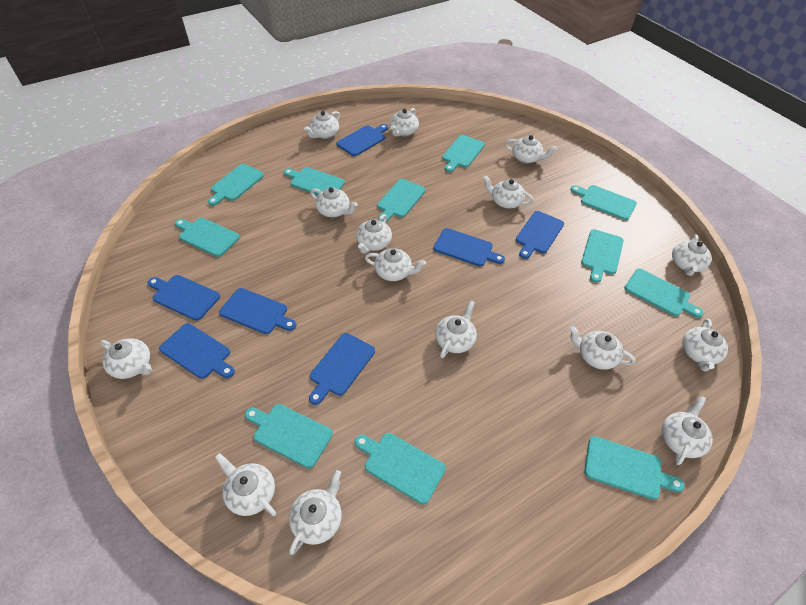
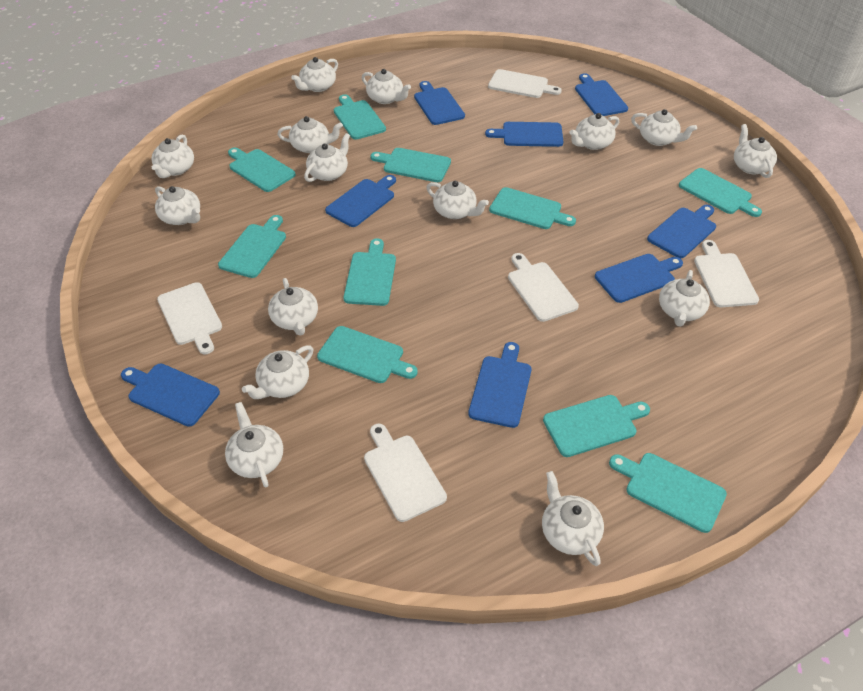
blue cutting board: [148,275,220,321] [159,323,235,379] [219,288,296,334] [309,333,375,405] [337,124,388,156] [433,228,505,267] [516,211,564,259] = 7 -> [121,364,220,427] [325,175,396,227] [414,81,465,125] [468,342,532,428] [485,122,564,147] [575,73,628,116] [595,254,683,303] [647,205,716,258] = 8
turquoise cutting board: [175,218,240,257] [208,164,264,206] [245,404,333,469] [284,167,345,195] [355,433,446,505] [377,179,426,222] [442,135,485,172] [570,185,637,220] [581,229,624,283] [584,436,684,500] [624,269,704,318] = 11 -> [218,215,286,278] [228,148,296,192] [317,326,418,383] [334,94,386,140] [344,238,396,306] [370,148,451,182] [489,187,576,229] [543,395,650,457] [609,453,727,533] [679,168,762,217] = 10
white cutting board: none = 0 -> [157,282,222,355] [364,424,447,522] [488,69,562,98] [508,253,579,322] [694,240,759,307] = 5

